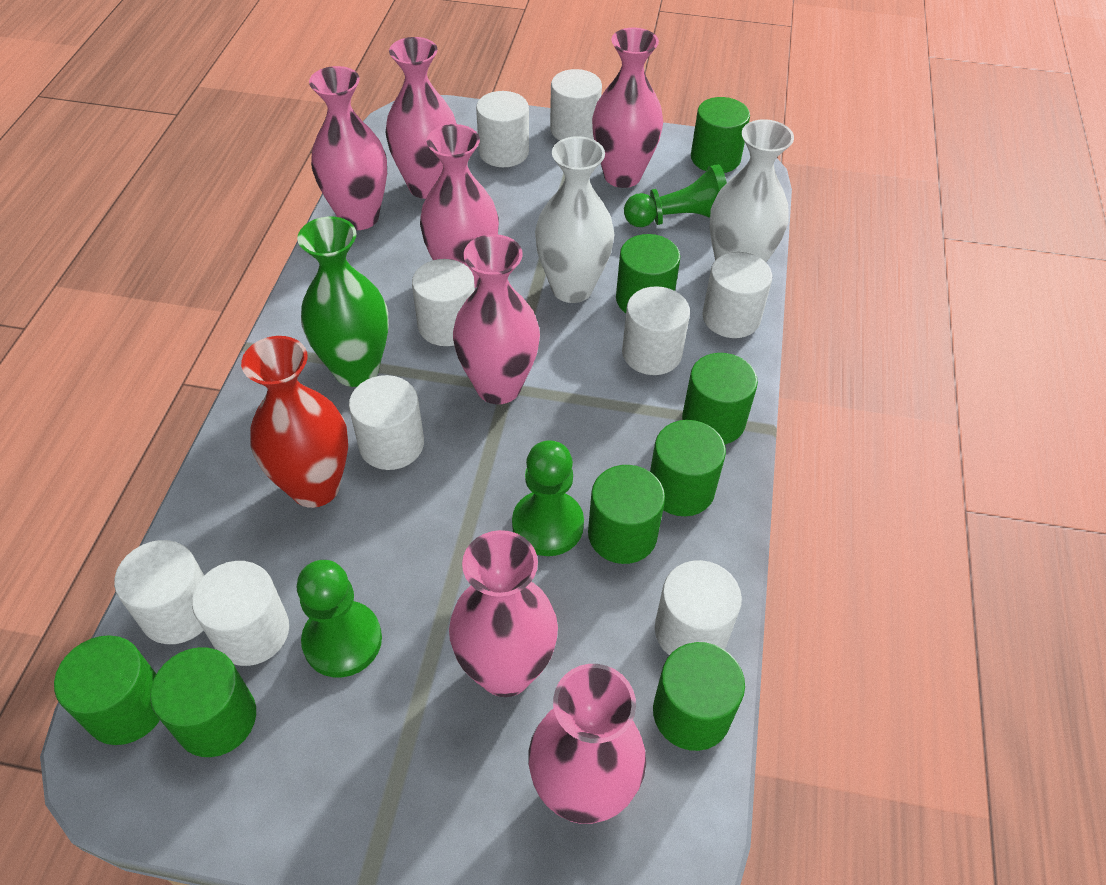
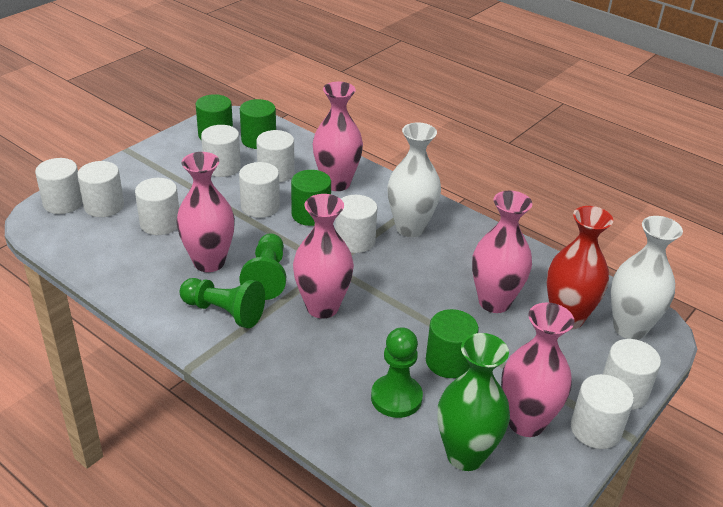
green cylinder: [54,635,160,745] [150,647,256,757] [588,465,665,564] [616,234,680,313] [650,420,726,516] [653,642,745,751] [682,353,758,444] [691,97,750,173] = 8 -> [196,94,233,140] [240,99,276,149] [291,170,331,226] [426,309,479,378] = 4
pink vase: [309,66,387,230] [385,37,457,199] [420,124,499,288] [449,530,558,697] [453,234,540,404] [528,664,646,824] [592,28,663,188] = 7 -> [176,152,235,272] [293,194,354,318] [313,82,363,191] [472,191,533,313] [501,302,575,437] = 5

